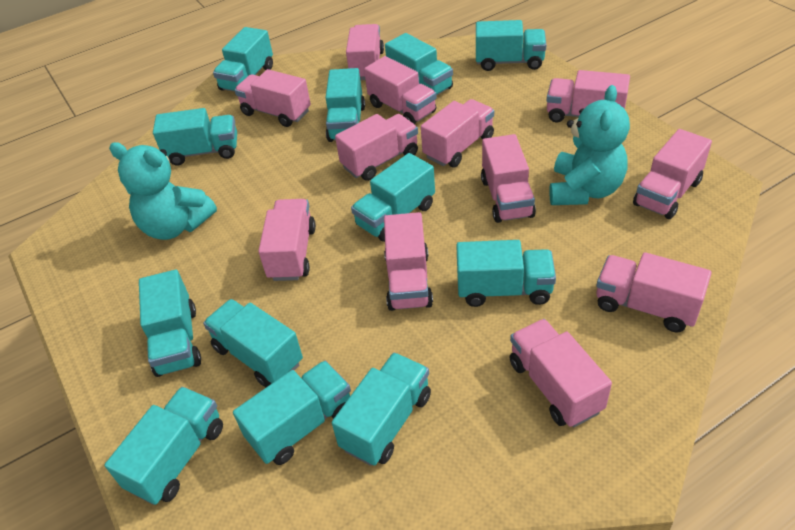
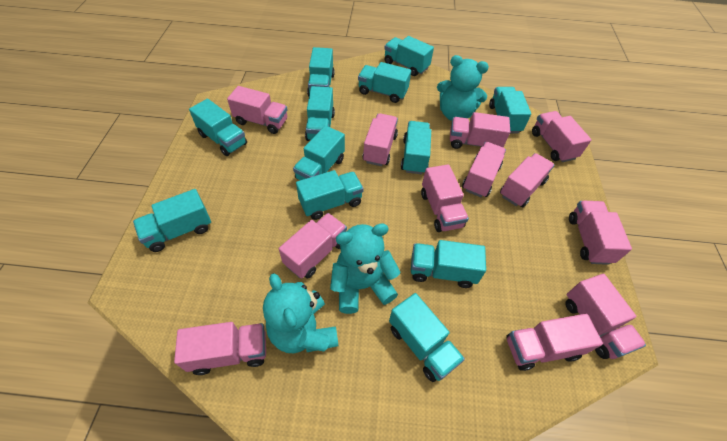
turquoise teddy bear: [109,142,217,240] [549,85,630,205] = 2 -> [263,273,338,353] [330,223,401,314] [437,55,489,121] = 3

